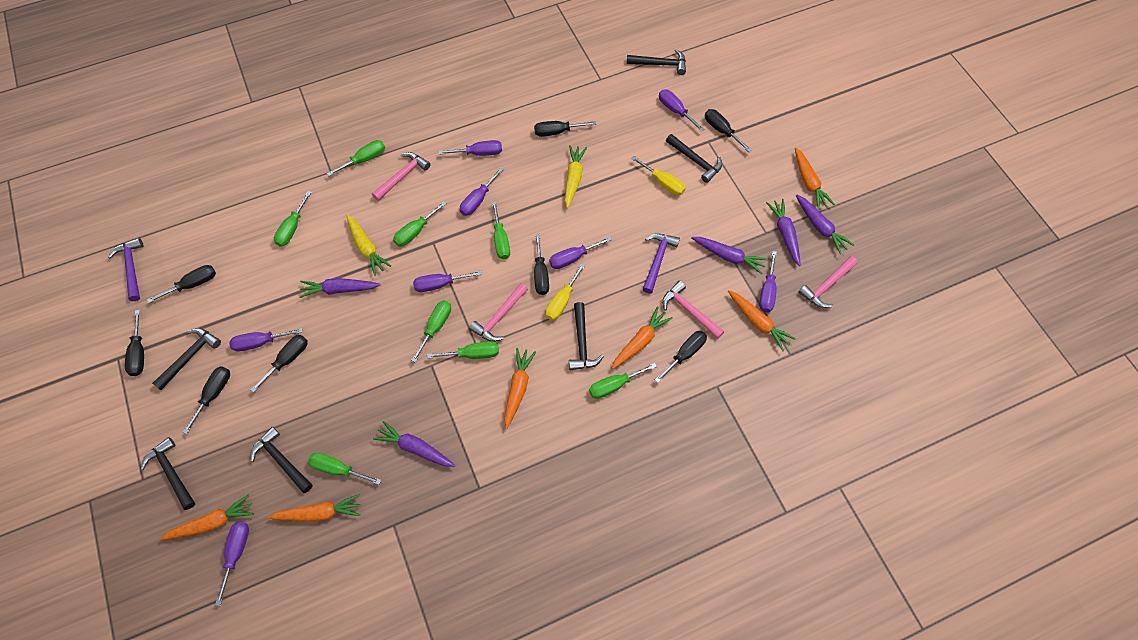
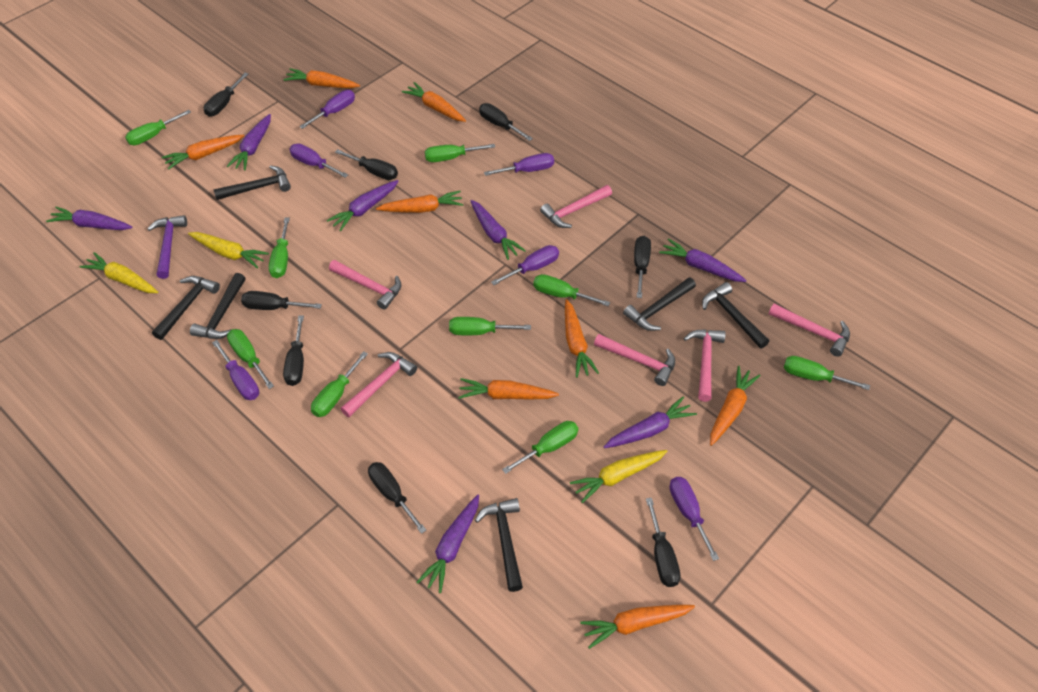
green screwdriver: [274,191,312,247] [308,453,381,485] [327,140,385,176] [393,201,447,246] [411,300,451,363] [427,341,499,359] [492,201,510,259] [589,363,657,399] = 8 -> [125,110,191,145] [227,329,274,389] [269,218,290,278] [311,351,368,417] [425,144,495,162] [449,317,531,335] [502,421,578,474] [533,274,610,306] [784,356,870,390] = 9
orange carrot: [160,494,254,540] [268,494,361,522] [504,348,536,429] [612,306,673,369] [728,290,796,351] [795,147,835,210] = 6 -> [162,135,244,170] [283,68,360,88] [376,191,463,213] [402,82,466,122] [458,378,559,400] [565,299,599,378] [580,605,695,649] [710,366,760,446] = 8
pink hammer: [372,152,430,201] [469,283,528,342] [662,281,724,339] [798,256,858,308] = 4 -> [329,260,401,310] [340,352,417,417] [540,185,612,228] [594,334,675,386] [684,329,726,402] [769,304,850,357] = 6
purple carrot: [299,278,381,298] [373,421,455,467] [691,237,768,274] [766,199,801,266] [796,194,854,254] = 5 -> [46,207,133,230] [227,114,271,171] [327,180,398,232] [416,495,479,593] [470,200,526,260] [604,397,697,448] [659,238,747,282] = 7
purple hammer: [108,238,143,301] [643,233,680,293] = 2 -> [147,215,187,279] = 1
purple screwdriver: [215,522,249,606] [229,328,303,352] [413,271,482,292] [439,140,502,156] [460,167,504,216] [549,236,612,269] [659,90,704,131] [759,251,777,312] = 8 -> [212,340,259,400] [289,144,348,178] [299,90,355,129] [484,153,554,176] [491,245,559,285] [669,477,719,561] = 6
yellow carrot: [346,215,391,276] [565,145,587,208] = 2 -> [79,252,158,293] [188,232,269,269] [570,450,667,503] = 3
yellow screwdriver: [546,263,585,321] [631,156,686,195] = 2 -> none = 0

